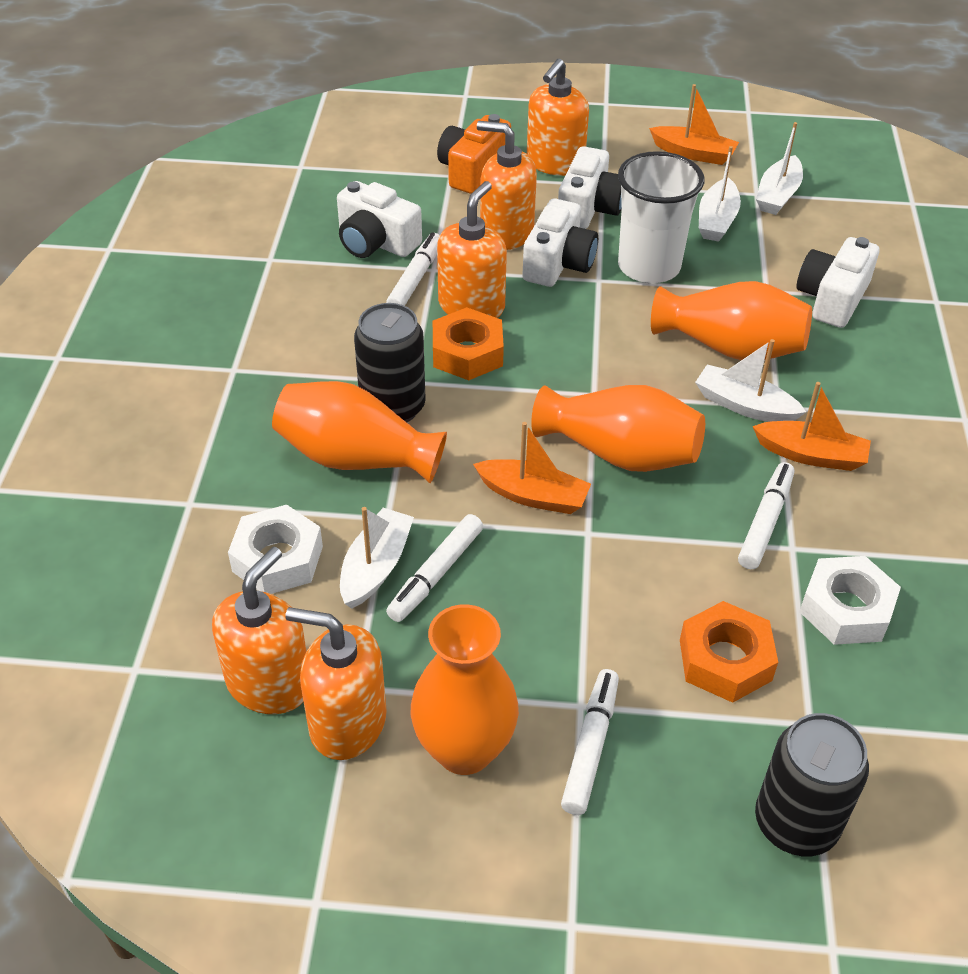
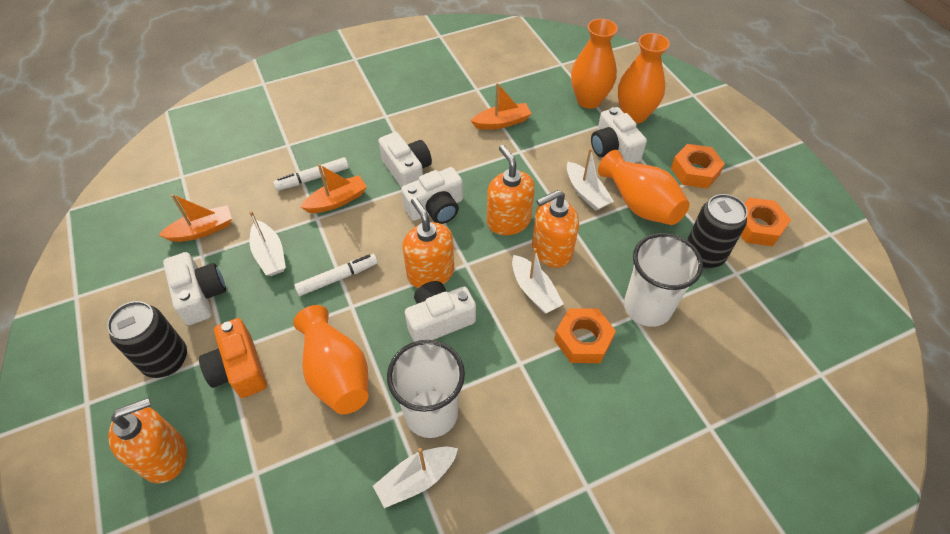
orange nut: [433,307,504,380] [680,601,778,703] = 2 -> [554,308,616,363] [671,144,725,189] [741,198,791,246] = 3
orange soap dispenser: [212,547,307,714] [286,607,387,760] [437,181,507,318] [477,121,537,250] [527,59,589,176] = 5 -> [108,397,187,483] [403,197,454,288] [487,145,535,235] [532,190,579,268] = 4
white camera: [337,181,422,258] [522,198,598,287] [558,146,622,229] [796,237,879,328] = 4 -> [163,252,226,325] [378,132,432,188] [401,167,463,224] [405,281,476,342] [591,107,647,163] = 5
white cup: [618,151,704,283] = 1 -> [387,340,465,438] [624,233,703,327] = 2
white marker: [386,232,440,306] [386,514,483,622] [561,669,619,815] [738,462,794,569] = 4 -> [273,157,349,191] [294,254,378,296] = 2
white nut: [228,505,323,594] [799,556,901,645] = 2 -> none = 0

